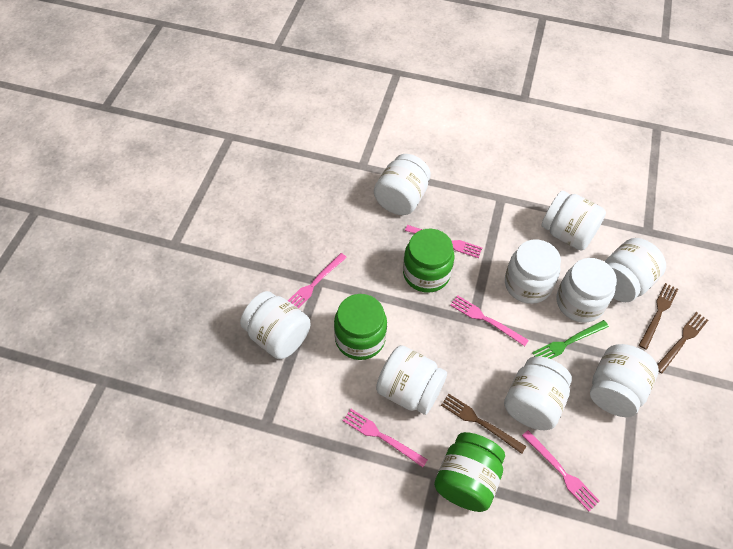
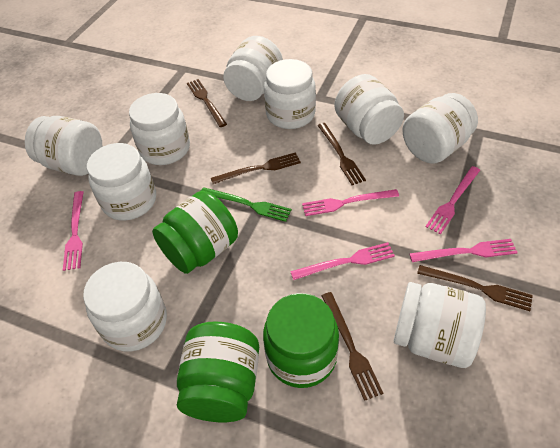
brown fork: [441,394,526,454] [639,283,678,350] [657,312,708,373] = 3 -> [187,79,227,127] [211,152,301,184] [317,123,366,185] [322,292,383,401] [417,265,533,311] = 5

